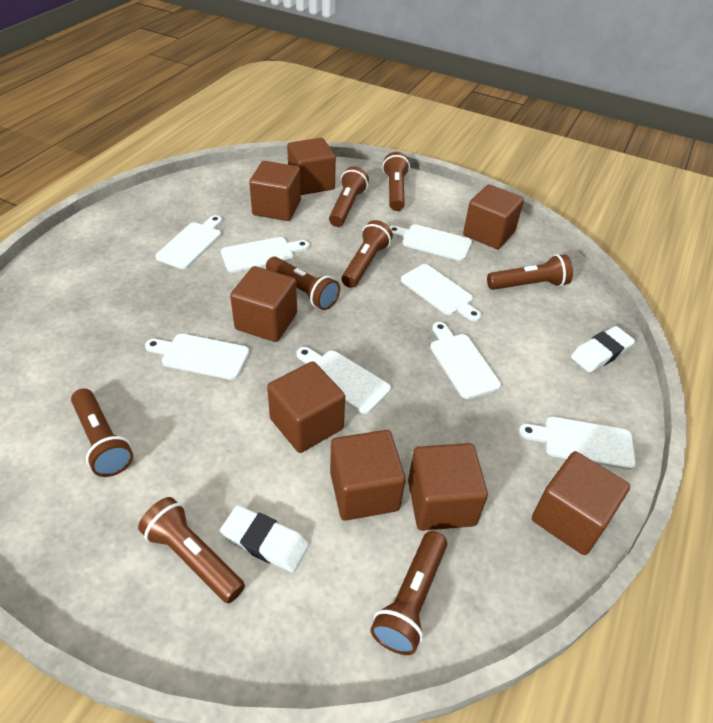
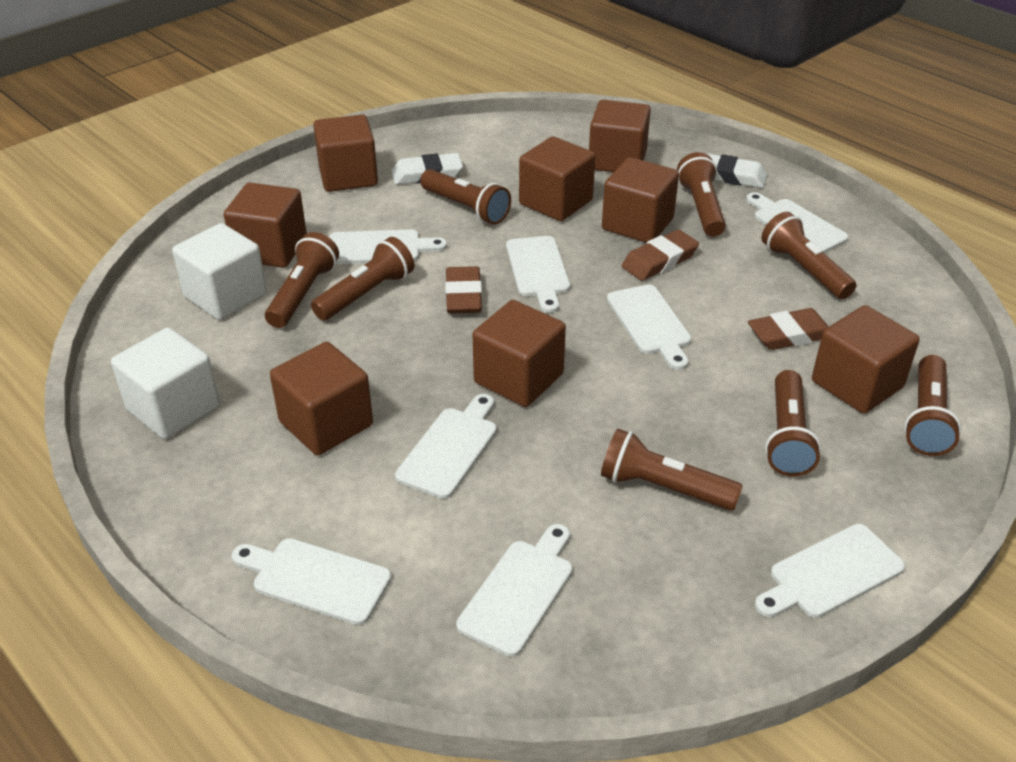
brown eraser: none = 0 -> [445,266,482,314] [622,230,699,281] [748,308,829,350] = 3
white cube: none = 0 -> [111,327,220,439] [172,223,267,320] = 2

